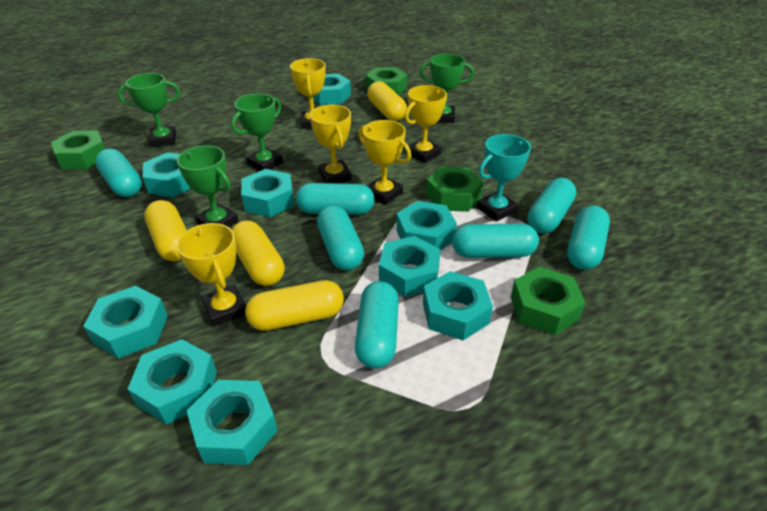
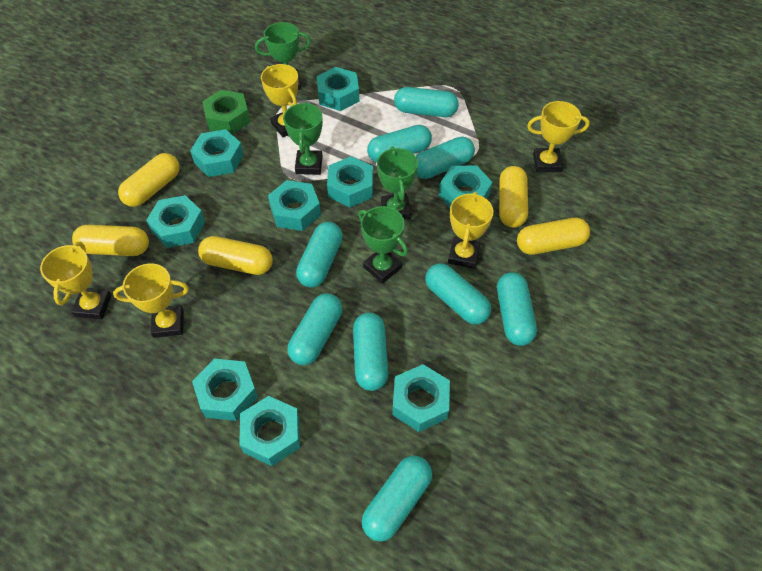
green nut: [51,131,105,169] [366,67,407,95] [426,167,484,212] [511,267,586,335] = 4 -> [202,90,250,134] = 1
turquoise capsule: [95,148,142,197] [296,183,375,215] [317,205,364,271] [355,281,399,369] [452,224,539,258] [528,178,576,234] [567,206,610,270] = 7 -> [288,293,342,365] [296,222,343,288] [353,313,388,391] [362,456,432,542] [367,125,432,163] [394,87,459,117] [416,137,475,179] [425,263,491,325] [497,272,537,346] = 9
turquoise trophy: [477,134,531,222] = 1 -> none = 0
yellow capsule: [144,200,187,261] [232,220,285,286] [245,280,344,331] [367,81,407,121] = 4 -> [72,225,149,256] [118,153,180,207] [198,236,273,275] [499,166,528,228] [517,218,590,255] = 5

